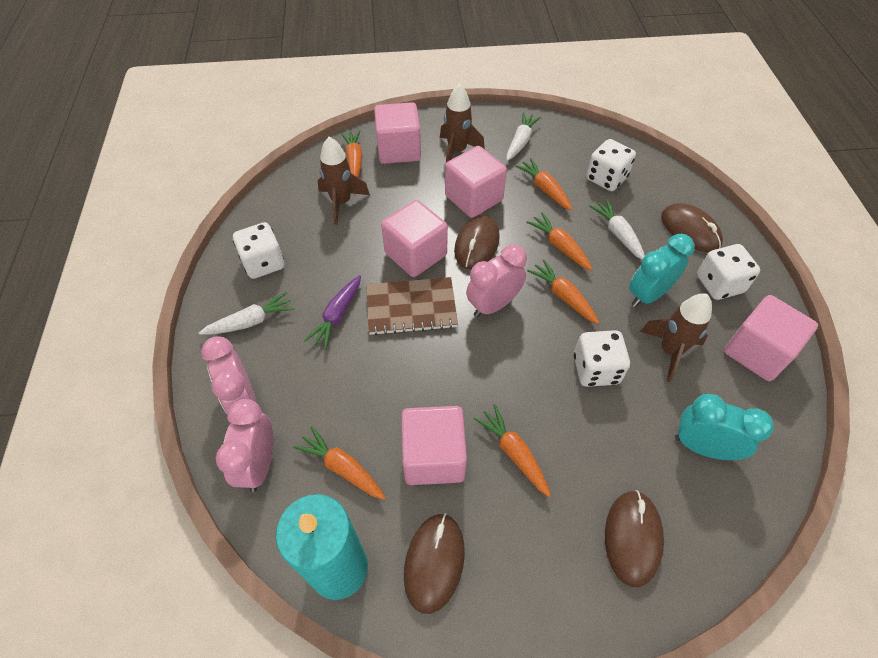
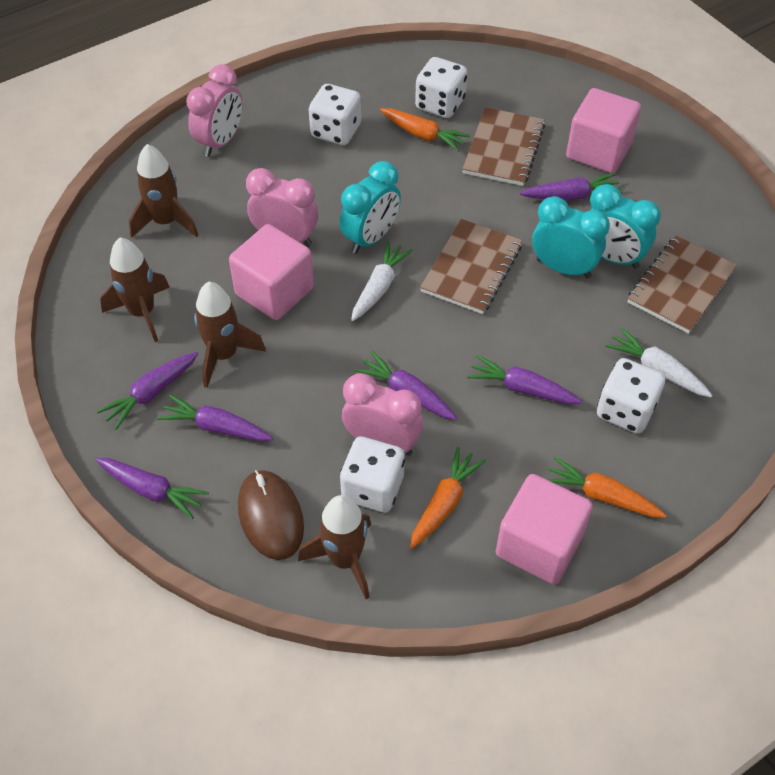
brown mouse: [404,513,465,614] [454,215,500,269] [605,490,664,587] [661,203,723,252] = 4 -> [238,470,304,560] = 1
brown notebook: [366,277,458,336] = 1 -> [420,219,522,314] [462,107,545,186] [627,235,737,334] = 3
brown rocket: [318,137,370,225] [440,84,485,163] [640,293,712,382] = 3 -> [100,237,170,342] [129,144,198,238] [194,282,266,388] [298,495,371,599] = 4
orange carrot: [293,426,386,500] [341,130,363,178] [474,404,551,497] [515,158,572,210] [526,212,593,271] [527,259,599,324] = 6 -> [380,108,470,152] [410,447,486,549] [546,456,667,518] = 3
pink cube: [374,102,421,164] [381,200,448,277] [401,406,467,485] [445,146,507,218] [724,295,818,381] = 5 -> [229,224,314,320] [496,474,593,584] [566,88,641,173] = 3
purple carrot: [304,275,361,350] = 1 -> [96,458,209,519] [97,352,199,430] [157,395,273,441] [354,351,457,420] [467,355,582,404] [520,173,623,200] = 6
turquoise candle: [276,494,368,600] = 1 -> none = 0
turquoise clock: [629,234,695,307] [675,394,774,460] = 2 -> [340,161,401,254] [532,196,610,278] [590,184,661,269] = 3
white carrot: [199,292,294,335] [507,112,541,161] [589,199,645,260] = 3 -> [351,241,413,321] [606,327,712,397] = 2

